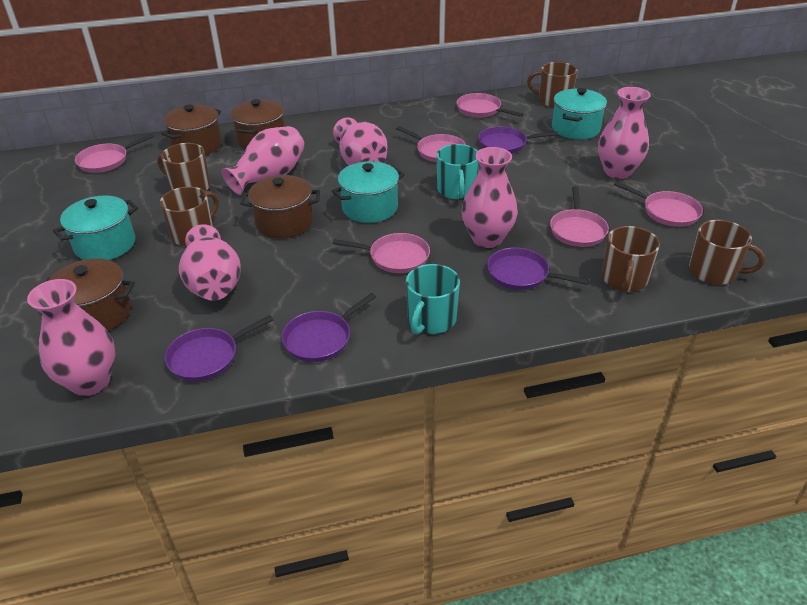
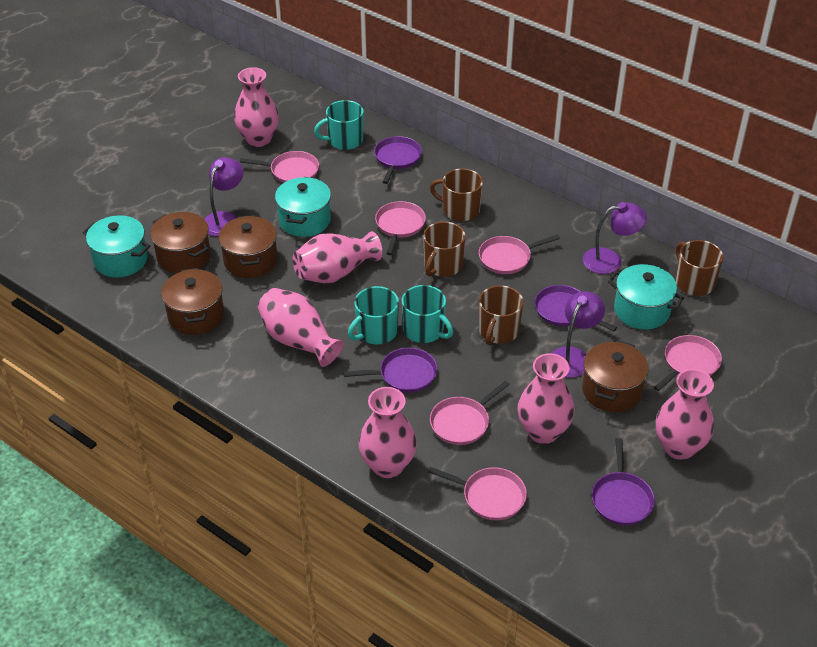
brown mug: [157,143,210,191] [160,187,219,246] [527,62,577,107] [601,226,660,293] [689,220,765,285] = 5 -> [423,222,465,277] [430,169,483,221] [479,285,523,345] [676,240,723,296] = 4
purple lamp: none = 0 -> [204,157,243,237] [552,291,605,378] [582,202,647,274] = 3
turquoise mug: [406,264,460,334] [437,144,479,199] = 2 -> [314,100,364,150] [348,286,399,345] [402,285,453,343] = 3

